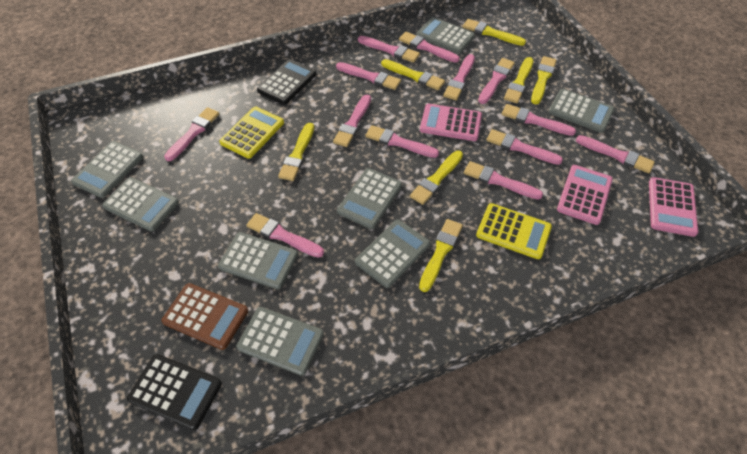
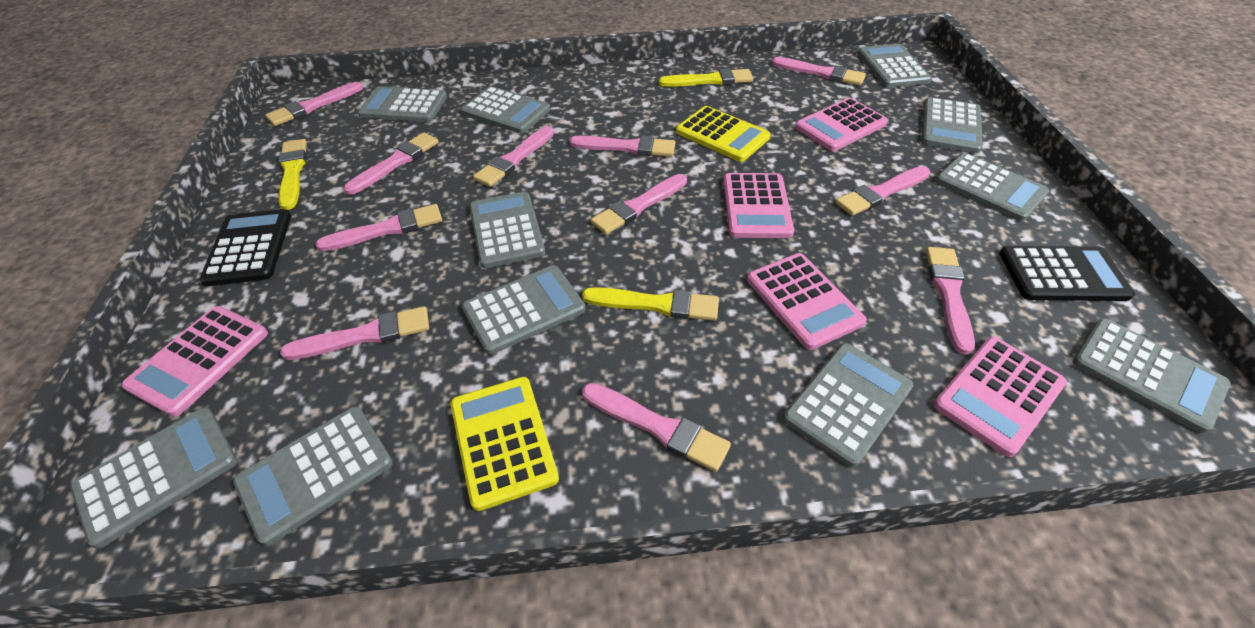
brown calculator: [162,283,248,350] = 1 -> none = 0
grey calculator: [71,141,143,198] [102,177,179,232] [218,232,298,289] [236,307,324,376] [337,168,402,229] [355,219,430,288] [416,17,475,54] [548,89,615,133] = 8 -> [70,407,237,549] [233,406,393,546] [358,86,447,122] [461,86,550,134] [462,265,586,355] [469,192,545,268] [783,343,913,468] [857,44,932,88] [922,97,983,153] [935,153,1049,221] [1072,318,1230,434] = 11
pink brush: [164,107,219,161] [246,213,324,258] [333,95,371,147] [336,62,401,90] [358,36,420,63] [365,125,439,158] [399,32,460,63] [443,54,475,100] [464,161,543,200] [478,58,515,104] [486,129,563,165] [502,104,576,136] [576,135,655,173] = 13 -> [265,82,363,126] [280,306,429,360] [316,204,442,251] [344,132,439,195] [473,126,554,187] [570,136,675,157] [582,383,731,472] [591,174,687,234] [772,57,866,86] [835,166,930,216] [926,247,975,355] = 11
pink calculator: [420,104,482,141] [557,165,613,225] [649,177,698,237] = 3 -> [122,306,268,417] [723,173,794,238] [747,253,867,350] [795,98,888,151] [933,336,1067,457] = 5
yellow brush: [278,123,314,181] [381,59,445,90] [410,151,463,205] [419,219,463,292] [463,19,526,46] [504,57,534,103] [531,56,557,104] = 7 -> [279,139,307,210] [582,287,719,321] [659,68,753,87] = 3

